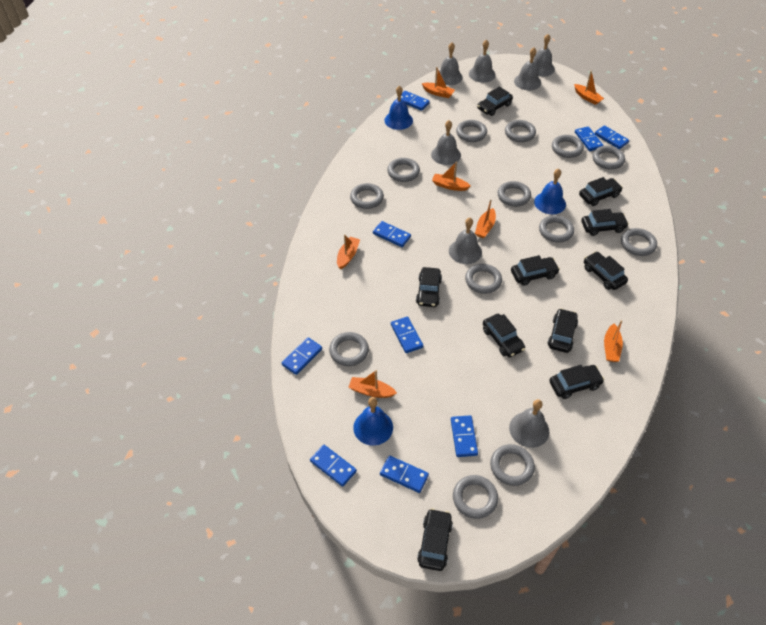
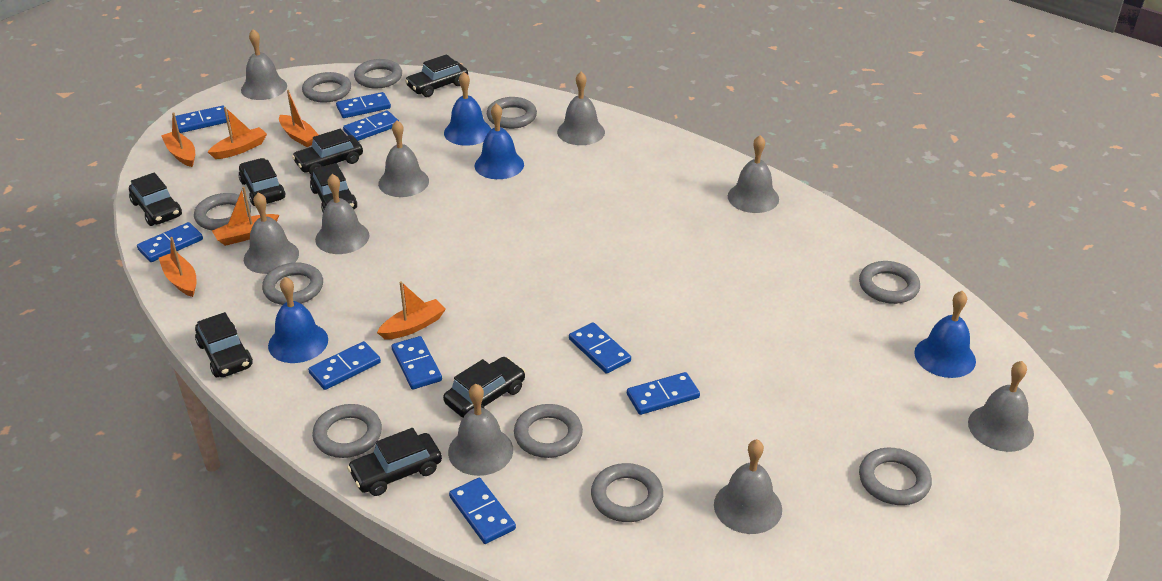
black car: [416,267,442,307] [417,508,453,571] [477,86,513,116] [483,314,525,357] [511,255,560,286] [548,308,578,353] [549,365,604,399] [579,177,623,206] [581,209,629,236] [584,252,628,290] = 10 -> [129,172,182,226] [195,312,253,377] [239,158,285,206] [292,129,363,174] [310,163,357,212] [347,428,442,496] [405,54,468,97] [443,357,525,418] = 8
blue bell: [353,397,393,446] [384,85,413,130] [534,168,566,214] = 3 -> [268,277,328,363] [444,72,491,146] [475,103,524,179] [914,291,976,378] = 4
grey bell: [431,120,461,165] [439,43,463,85] [449,218,482,264] [469,39,496,83] [509,399,549,448] [514,47,541,90] [533,34,555,77] = 7 -> [241,29,287,100] [244,192,299,274] [315,174,369,254] [378,120,429,197] [448,384,513,476] [557,72,605,145] [714,439,782,534] [728,135,779,213] [968,361,1034,452] = 9
grey ring: [329,332,369,366] [350,183,384,209] [387,158,420,182] [453,475,498,519] [456,120,487,142] [465,264,502,294] [490,444,535,486] [497,181,531,207] [505,120,536,142] [539,215,574,243] [552,135,584,158] [592,146,625,170] [621,228,657,256] = 13 -> [194,193,251,230] [262,262,323,305] [302,72,351,103] [312,404,382,458] [354,59,402,88] [487,97,537,129] [514,404,583,458] [591,463,663,522] [859,261,920,304] [859,448,932,505] = 10
orange boat: [337,234,360,269] [348,370,397,398] [422,67,455,98] [432,162,470,191] [475,200,496,238] [574,71,604,105] [604,320,623,362] = 7 -> [159,237,196,297] [161,112,195,167] [208,107,267,159] [212,187,279,246] [279,90,319,147] [377,281,446,340] = 6

